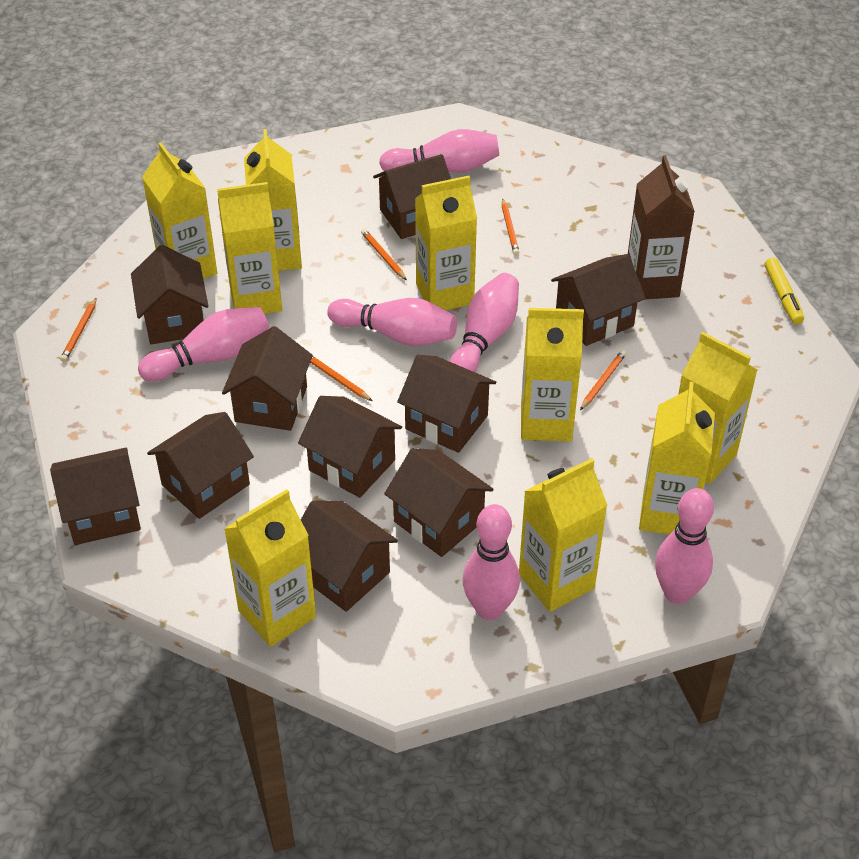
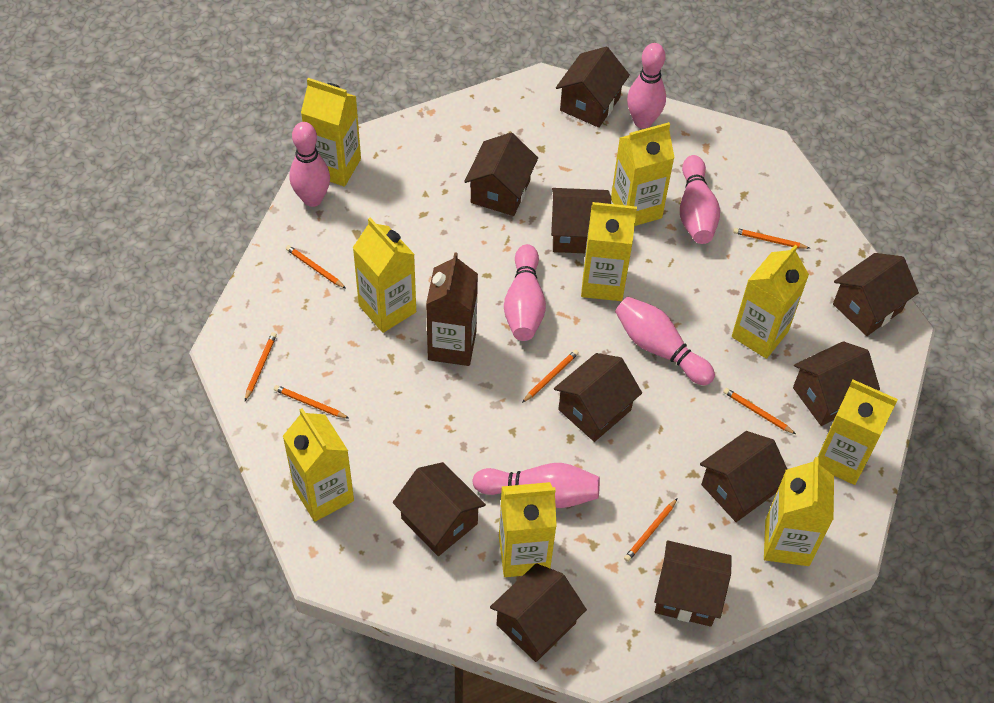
orange pencil: [60,297,97,362] [310,356,372,401] [361,229,407,280] [502,199,519,255] [580,350,626,410] = 5 -> [245,332,277,401] [274,385,349,419] [286,245,346,288] [522,350,579,403] [624,498,678,562] [723,388,796,434] [733,228,809,249] = 7
yellow marker: [765,258,804,325] = 1 -> none = 0

